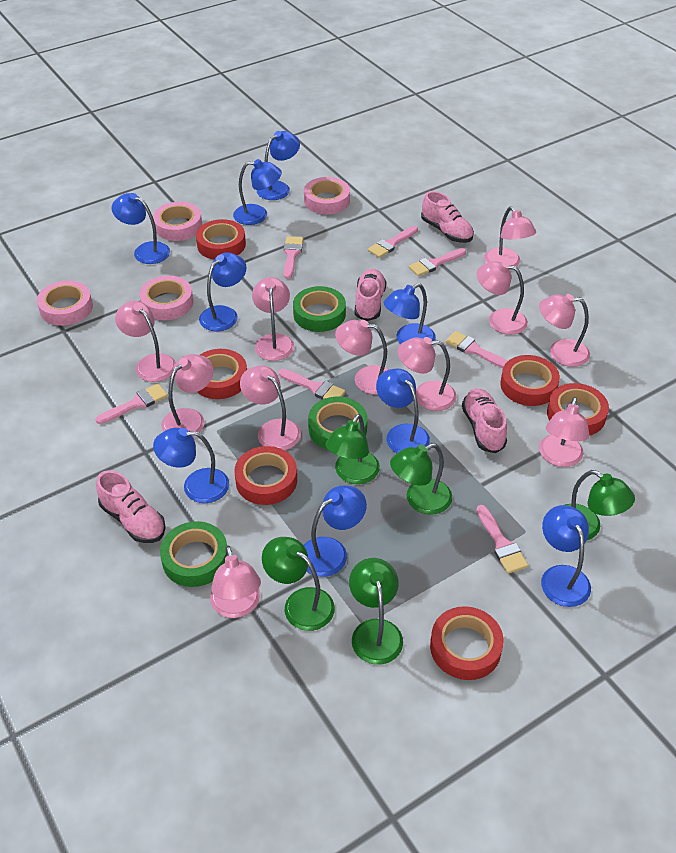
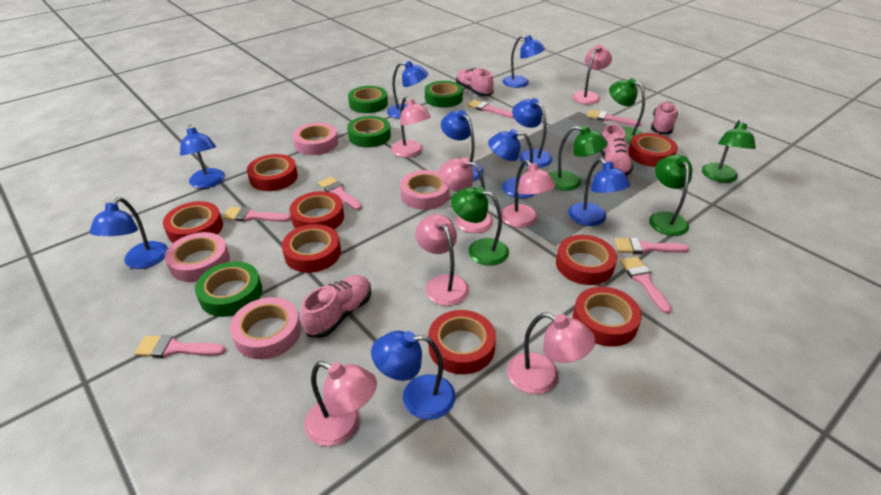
green tape: [160,521,227,587] [293,286,346,332] [308,397,367,450] = 3 -> [195,261,262,317] [347,116,391,147] [348,86,388,113] [425,81,463,108] = 4
pink lamp: [115,301,176,382] [161,354,213,437] [210,546,261,618] [240,365,301,450] [252,277,294,361] [335,320,389,395] [398,337,457,411] [477,261,528,335] [484,207,536,270] [539,294,590,367] [539,397,590,467] = 11 -> [304,361,377,446] [391,97,431,158] [415,214,469,306] [439,157,493,233] [501,160,556,228] [507,312,595,394] [572,44,612,104] = 7
red tape: [196,219,246,259] [197,349,247,399] [234,446,297,505] [430,606,504,680] [500,355,560,406] [547,383,609,435] = 6 -> [163,201,223,243] [247,154,298,191] [282,224,341,273] [290,191,344,229] [428,310,496,374] [556,235,617,285] [573,287,642,347] [628,133,678,167] = 8

